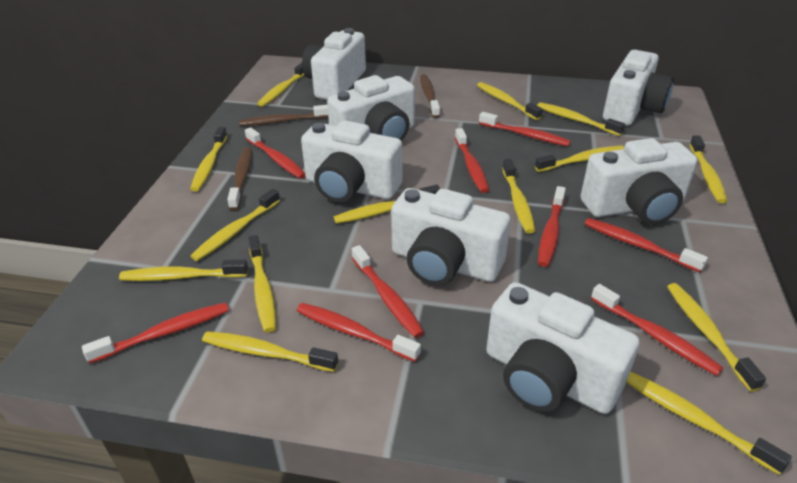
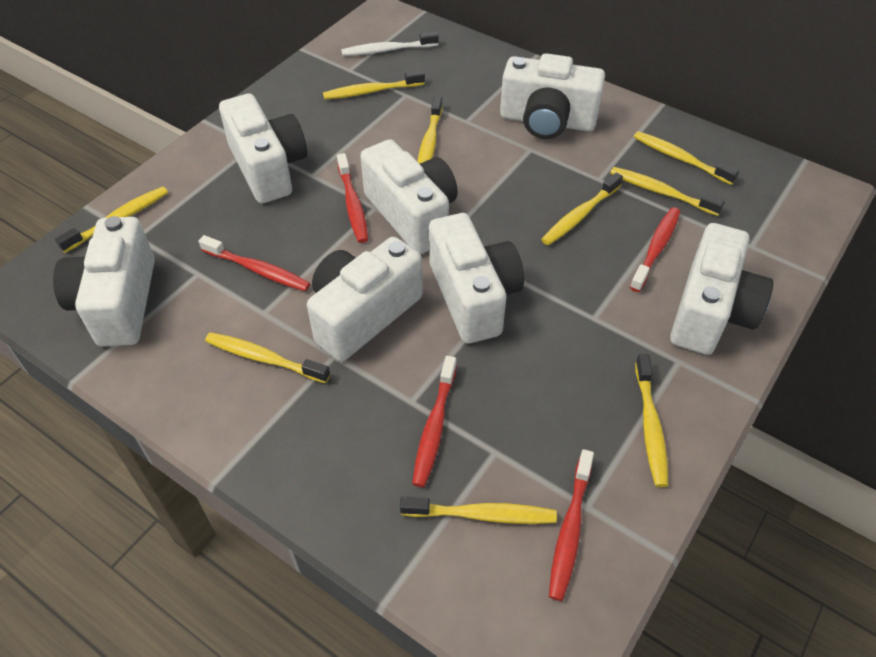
brown toothbrush: [227,147,252,210] [239,105,328,126] [420,74,440,118] = 3 -> none = 0
red toothbrush: [82,302,229,364] [245,127,306,179] [296,303,421,362] [352,245,424,338] [455,128,489,193] [479,112,571,146] [538,186,566,267] [584,218,708,272] [591,284,723,376] = 9 -> [199,235,311,291] [337,153,368,243] [412,356,457,487] [549,449,594,601] [630,207,680,292] = 5
white toothbrush: none = 0 -> [341,32,439,56] = 1
yellow toothbrush: [119,259,248,281] [190,127,227,192] [190,189,280,261] [202,331,338,372] [248,235,276,333] [257,63,304,107] [334,185,440,224] [477,82,543,120] [502,159,535,234] [535,145,624,172] [537,102,625,136] [627,372,792,475] [667,283,766,392] [689,135,727,203] = 14 -> [55,186,168,253] [205,332,330,383] [323,70,425,100] [400,497,557,524] [417,96,443,164] [541,172,623,245] [610,167,725,216] [634,131,739,185] [635,354,668,487] = 9

